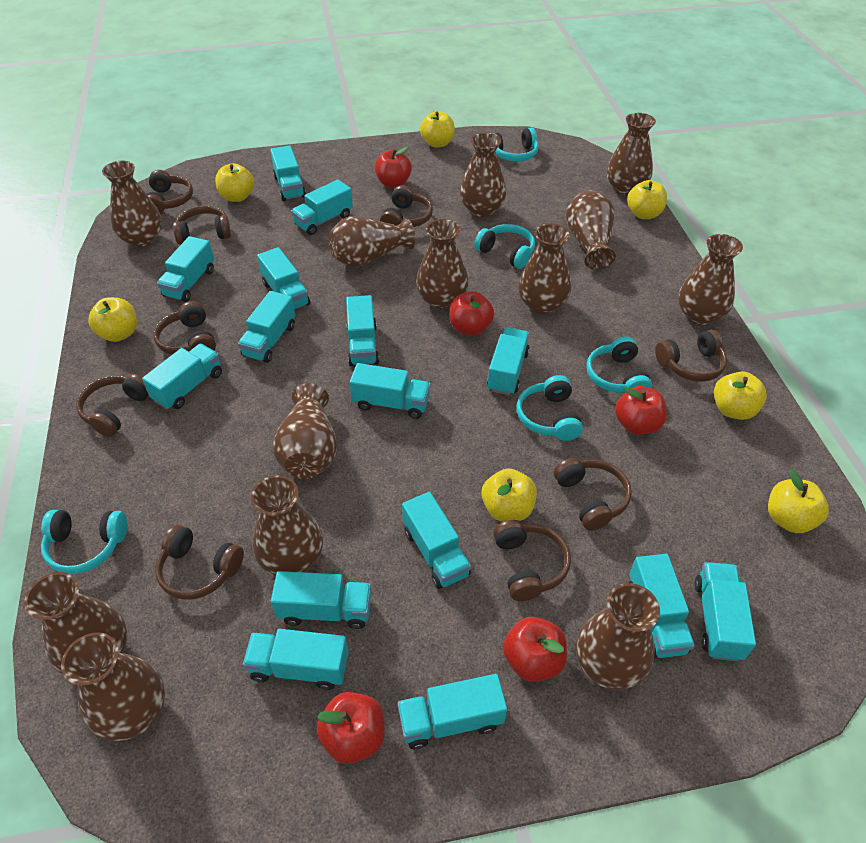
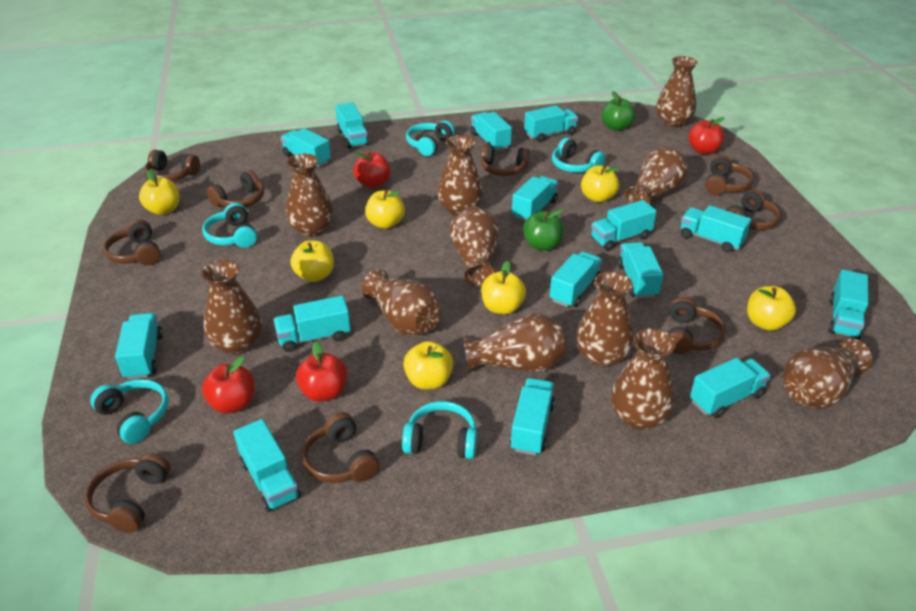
brown vase: [24,572,127,674] [61,632,165,741] [102,161,162,247] [251,475,323,576] [273,383,337,479] [328,216,415,267] [416,219,468,309] [460,133,506,217] [518,224,571,314] [566,190,616,269] [576,583,660,690] [607,113,656,196] [678,234,743,325] = 13 -> [201,260,262,355] [285,153,334,237] [362,269,441,336] [437,135,483,216] [450,206,499,286] [463,314,565,373] [576,271,634,367] [611,328,676,430] [625,147,688,205] [656,56,698,128] [783,338,872,409] = 11
green apple: none = 0 -> [523,209,564,251] [602,91,635,131] = 2
red apple: [317,692,385,764] [375,147,412,188] [449,291,494,336] [503,617,567,682] [615,386,667,435] = 5 -> [202,356,255,414] [296,341,347,402] [353,152,390,188] [688,117,724,154] = 4

